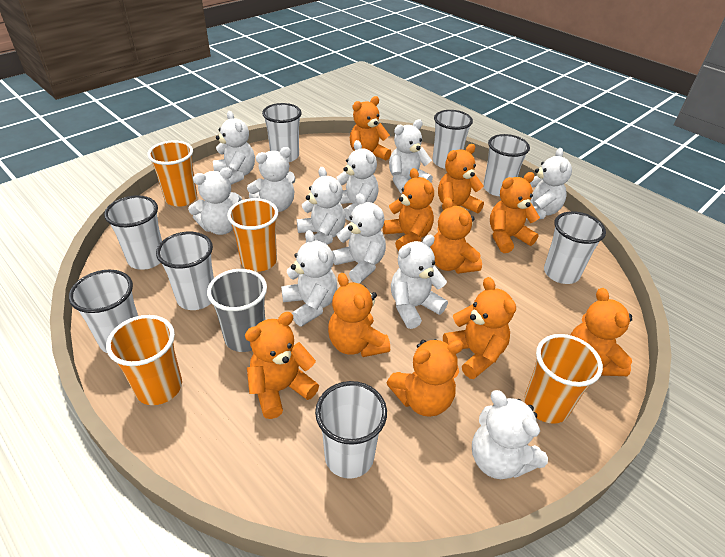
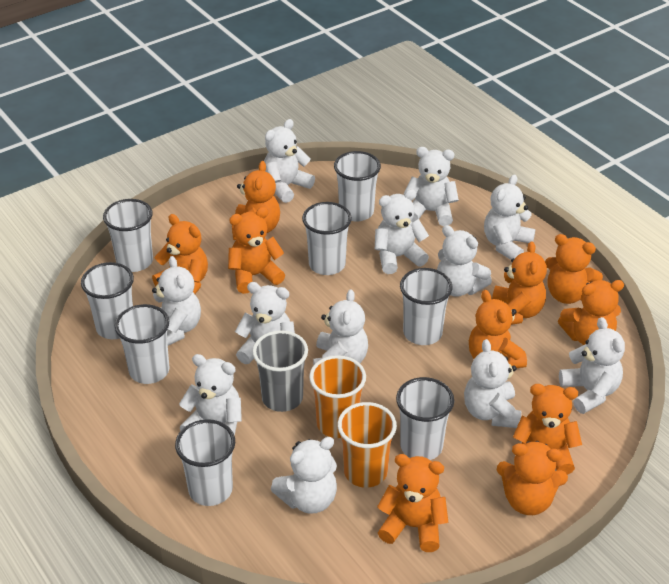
orange cup: [106,315,182,405] [147,140,197,207] [227,198,278,272] [524,334,603,424] = 4 -> [309,355,366,438] [338,402,397,488] = 2
white teddy bear: [188,167,242,235] [213,111,255,185] [247,147,296,212] [281,230,337,327] [297,167,346,245] [332,193,386,283] [337,140,379,221] [389,120,433,194] [391,235,448,329] [472,390,548,479] [526,148,572,220] = 11 -> [152,256,201,345] [179,354,242,436] [235,282,295,364] [264,119,315,203] [271,437,337,514] [313,289,368,366] [375,189,429,274] [404,147,459,226] [437,225,492,297] [464,339,521,428] [484,174,536,260] [559,317,625,414] = 12

